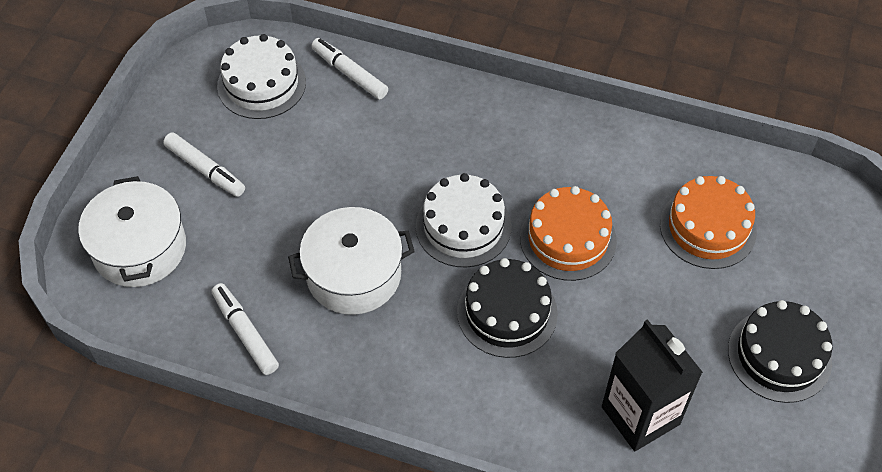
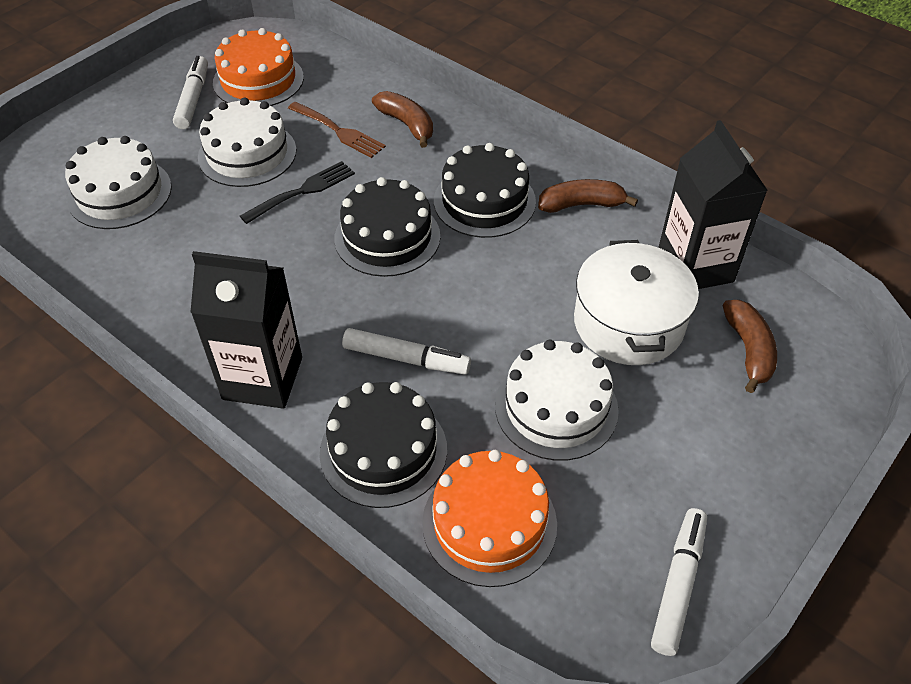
black cake: [457,258,558,358] [728,300,832,403] = 2 -> [320,382,447,508] [334,177,440,277] [434,143,536,238] = 3
black carton: [602,319,703,451] = 1 -> [190,251,302,409] [658,120,768,289] = 2
black fork: none = 0 -> [240,161,355,224] = 1
brown banana: none = 0 -> [372,91,433,148] [538,179,638,213] [723,300,777,393] = 3
brown fork: none = 0 -> [288,101,386,158] = 1
white cake: [217,34,306,119] [416,173,511,268] = 2 -> [65,136,172,229] [198,98,296,187] [495,340,619,461] = 3
white pot: [78,176,186,287] [288,207,415,315] = 2 -> [574,240,699,365] = 1

